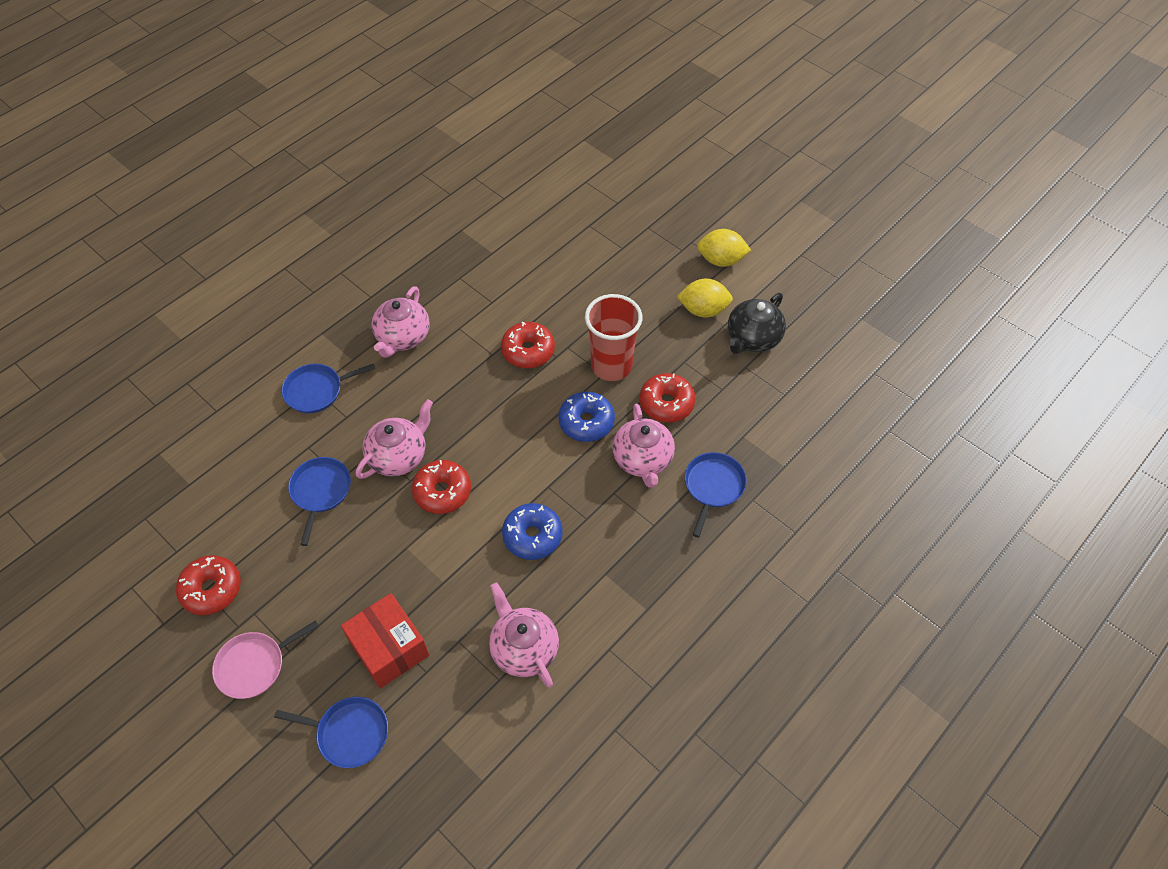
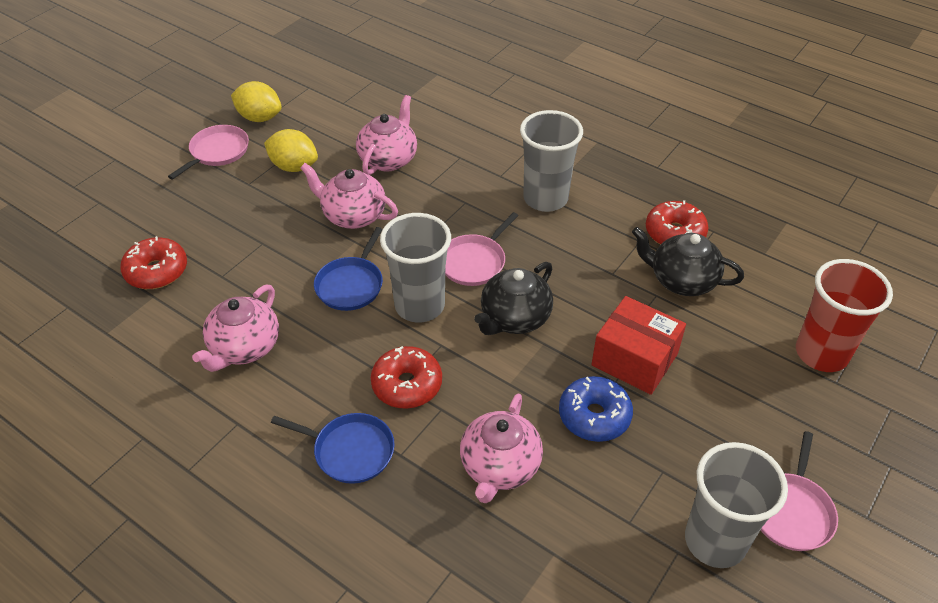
black teapot: [728,293,786,354] = 1 -> [474,262,553,335] [632,227,744,296] = 2
blue donut: [502,503,563,560] [558,392,615,442] = 2 -> [559,376,633,442] = 1
blue pan: [274,697,388,768] [282,364,375,413] [288,457,351,546] [685,452,747,538] = 4 -> [271,413,395,484] [314,227,383,311] = 2
grey cup: none = 0 -> [380,213,451,323] [520,110,583,212] [685,442,788,568] = 3
pink pan: [212,620,319,699] = 1 -> [168,125,249,179] [445,212,518,286] [761,431,838,551] = 3
red donut: [176,555,241,615] [412,460,471,514] [501,322,555,368] [640,373,696,423] = 4 -> [120,236,187,289] [371,346,442,409] [646,200,708,245] = 3

